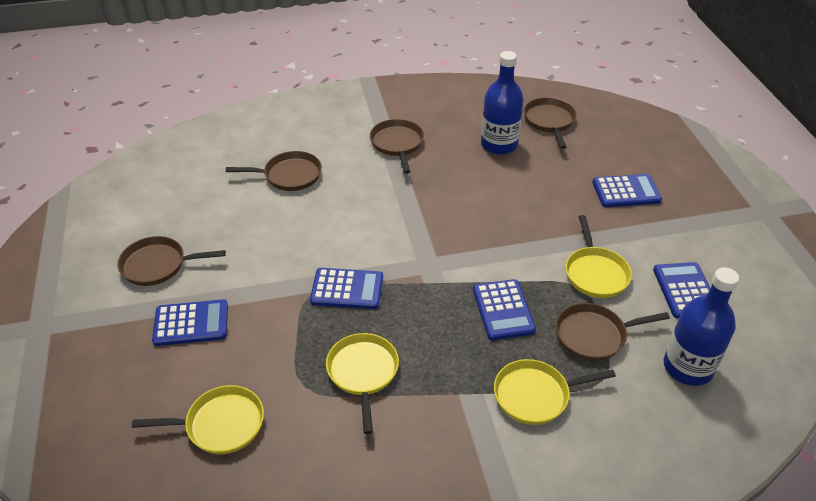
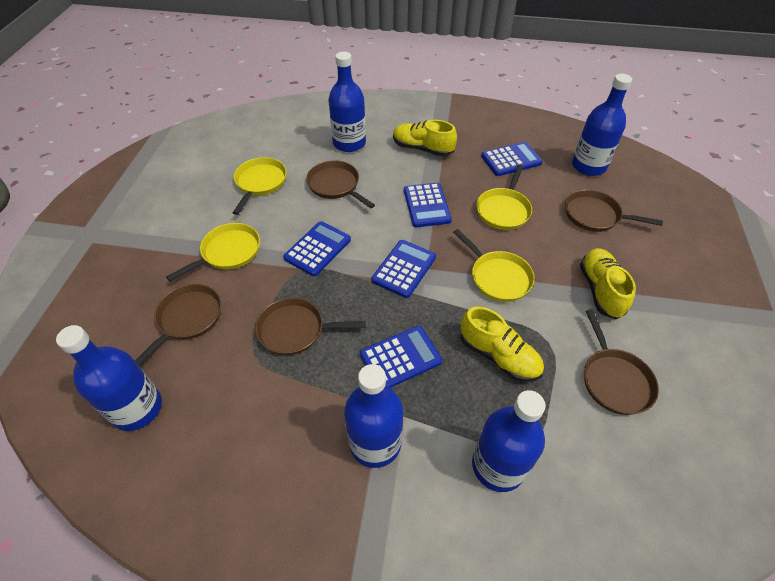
blue bottle: [481,51,524,155] [664,267,739,386] = 2 -> [56,325,162,431] [328,52,366,152] [344,364,403,468] [472,390,546,492] [572,74,632,176] = 5
yellow shoe: none = 0 -> [393,120,457,156] [461,306,544,382] [580,248,636,319] = 3

